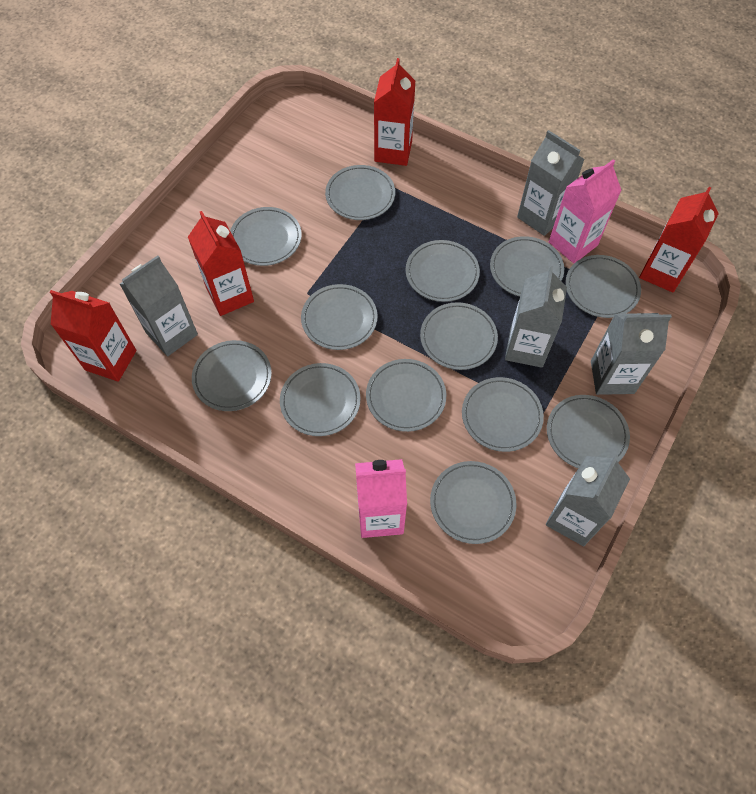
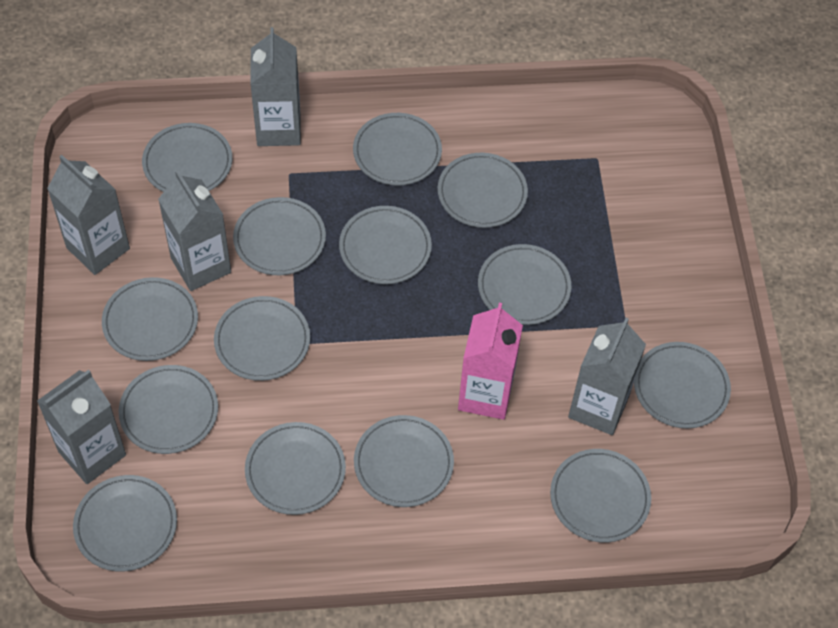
grey plate: [192,340,272,411] [230,207,302,266] [280,363,361,436] [301,284,378,350] [325,165,395,220] [366,359,446,432] [406,240,480,302] [420,302,498,370] [430,461,516,544] [462,377,544,452] [490,236,564,297] [547,395,630,468] [565,255,641,318] = 13 -> [73,475,177,572] [102,277,198,361] [119,365,218,454] [142,123,232,192] [214,296,310,381] [233,197,326,275] [245,422,346,515] [339,206,432,284] [353,113,442,185] [354,415,454,507] [438,153,528,228] [478,244,571,325] [550,449,651,543] [634,342,731,428] = 14
pink carton: [355,459,407,538] [549,159,622,264] = 2 -> [458,303,523,420] = 1
red carton: [50,290,137,382] [188,211,254,316] [374,58,415,166] [639,187,719,293] = 4 -> none = 0

